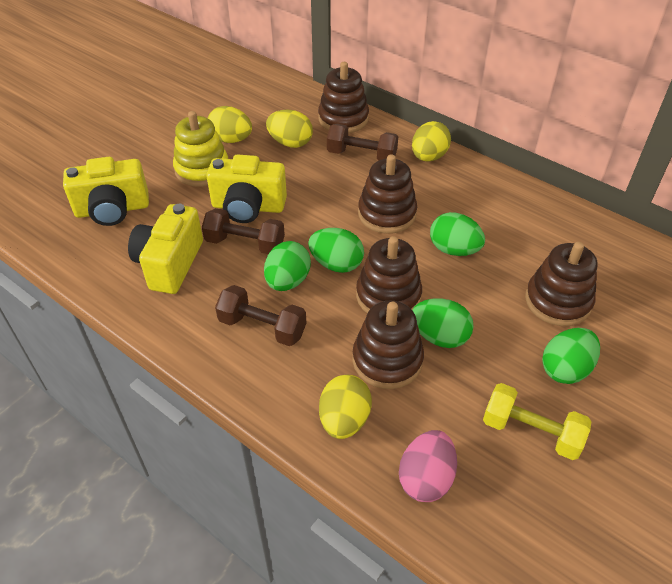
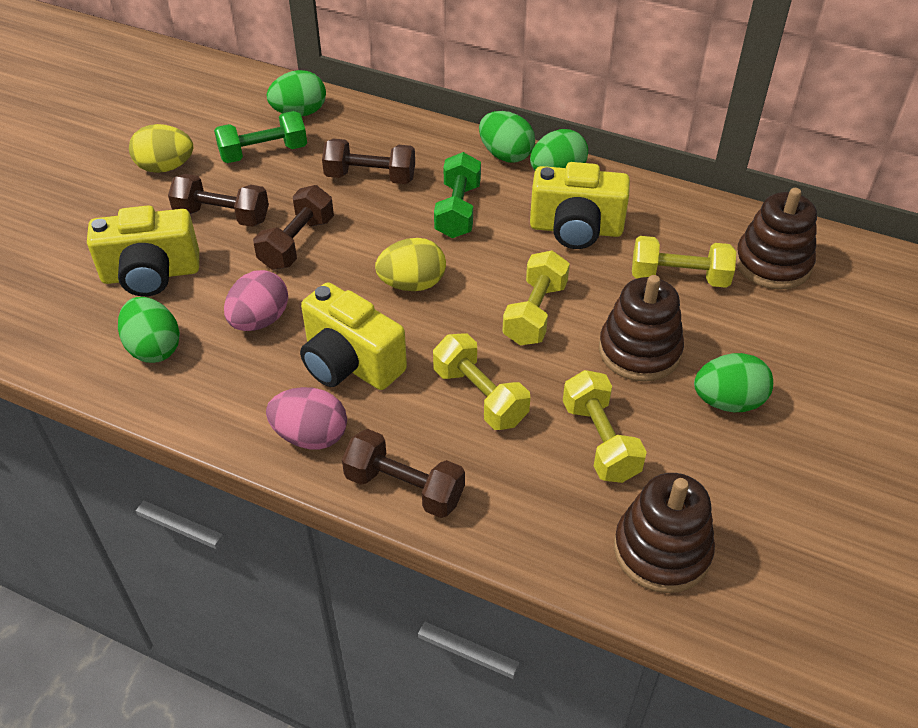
brown dumbbell: [202,208,285,254] [215,285,306,346] [327,124,398,161] = 3 -> [168,174,269,227] [253,185,334,270] [322,139,415,184] [342,429,465,518] = 4
brown stacking toy: [318,62,369,133] [352,301,424,389] [356,236,422,314] [358,154,417,234] [525,242,597,326] = 5 -> [599,275,684,382] [614,473,715,593] [736,188,817,290] = 3
green dumbbell: none = 0 -> [214,111,307,163] [434,152,481,238] = 2
pink egg: [399,430,457,502] = 1 -> [224,270,288,331] [266,387,347,449] = 2
yellow dumbbell: [483,383,591,460] = 1 -> [433,333,530,430] [502,251,570,346] [563,370,647,483] [632,236,736,288] = 4
yellow egg: [208,106,252,143] [266,109,313,148] [319,375,372,439] [412,121,451,162] = 4 -> [129,124,193,173] [375,238,446,291] = 2
yellow stacking toy: [173,111,228,187] = 1 -> none = 0

